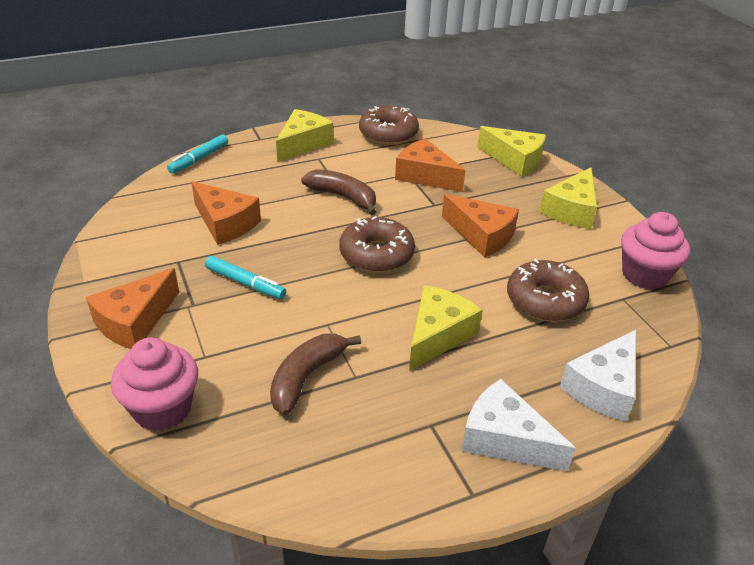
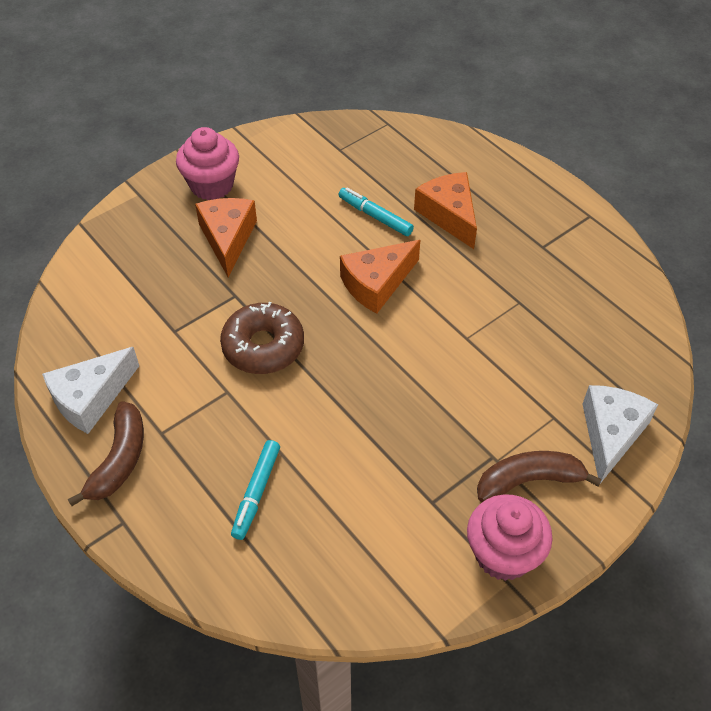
brown donut: [339,216,415,273] [359,105,419,145] [507,259,589,322] = 3 -> [220,302,304,374] = 1
orange cheese: [86,268,179,349] [191,181,261,245] [395,138,466,192] [442,194,519,258] = 4 -> [195,198,257,277] [340,240,420,314] [414,172,477,249] = 3
yellow cheese: [276,109,333,162] [409,285,483,371] [477,126,546,177] [540,167,597,229] = 4 -> none = 0

